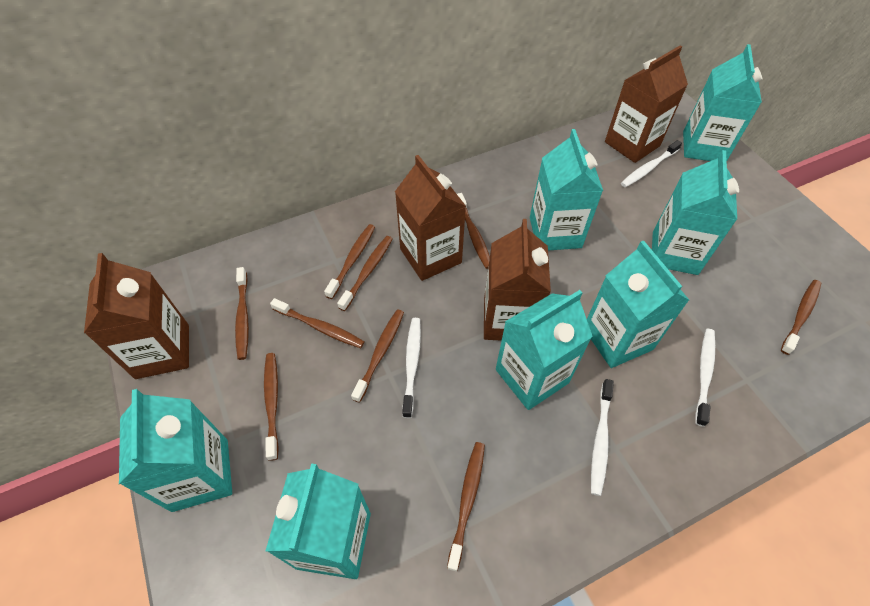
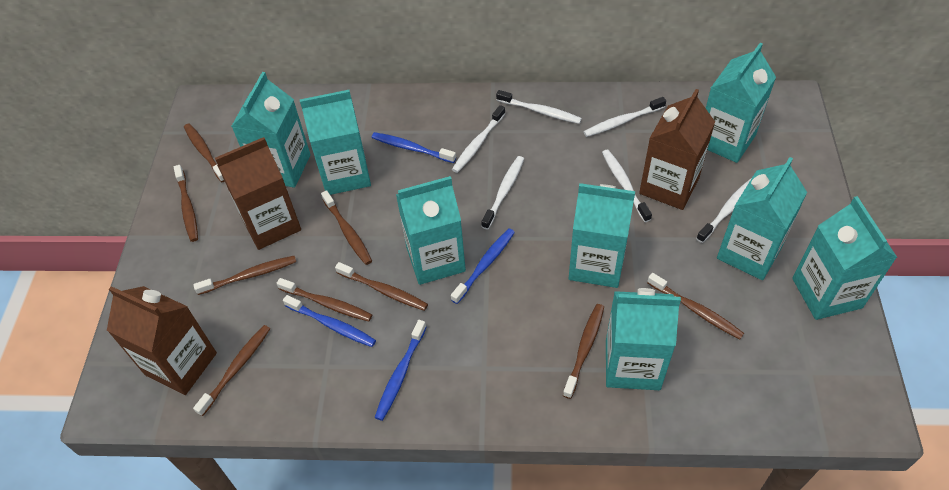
blue toothbrush: none = 0 -> [283,295,376,347] [371,132,456,163] [374,320,426,421] [451,229,515,304] = 4
brown carton: [84,253,189,379] [395,155,466,281] [484,219,551,341] [605,46,688,163] = 4 -> [107,286,217,395] [215,137,301,250] [639,89,715,210] = 3
turquoise carton: [119,389,232,512] [266,464,371,579] [496,290,593,410] [530,129,603,250] [587,240,689,368] [652,150,739,275] [683,44,762,161] = 7 -> [231,72,310,188] [300,90,371,195] [396,176,466,285] [569,183,635,288] [606,288,681,390] [706,43,776,163] [717,157,807,280] [792,196,897,320] = 8
white toothbrush: [402,318,421,418] [591,379,614,496] [621,140,682,187] [695,329,715,427] = 4 -> [452,105,505,173] [481,156,524,229] [496,90,582,124] [584,97,666,137] [602,150,652,222] [696,178,752,243] = 6

